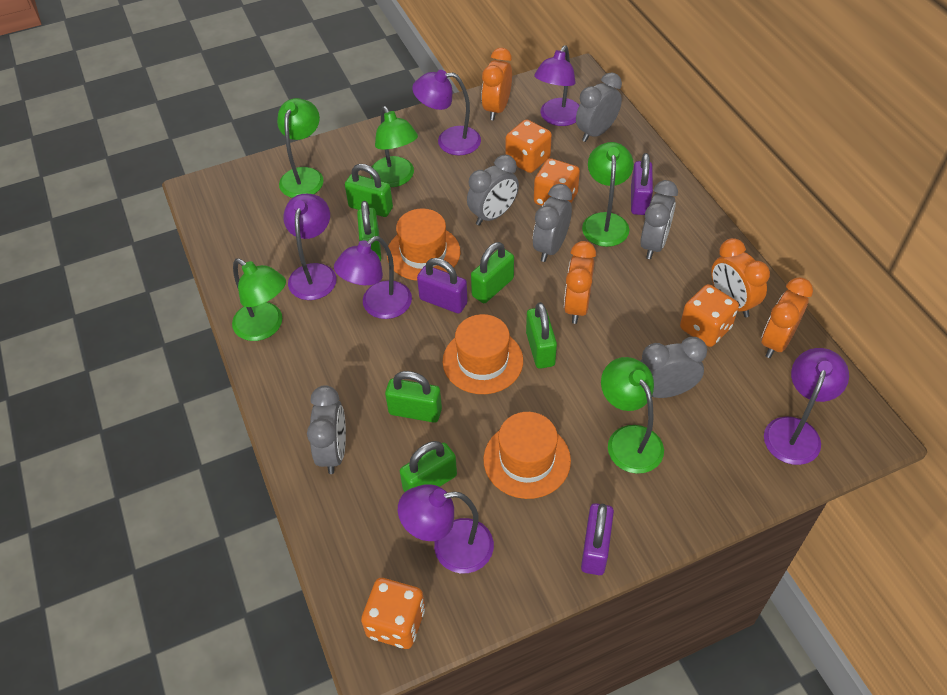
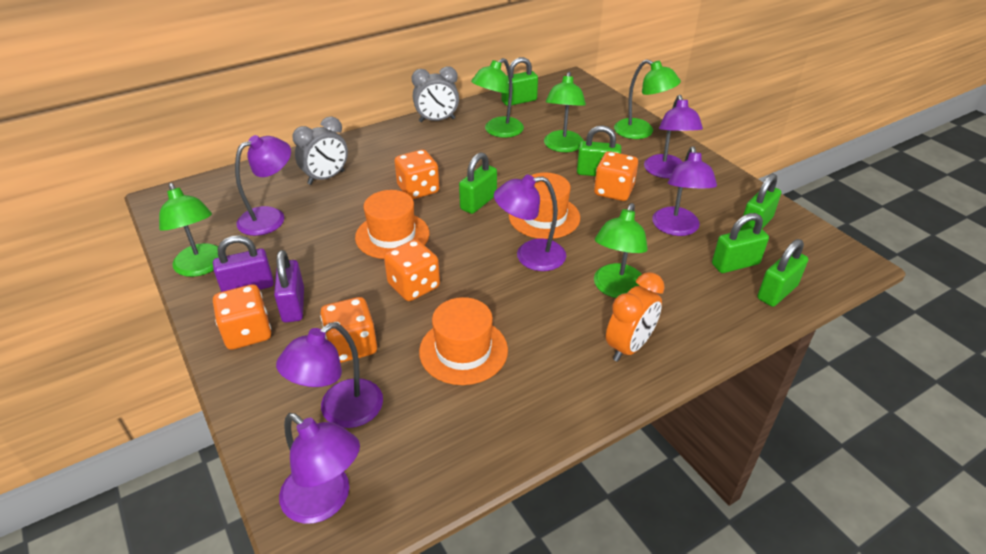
grey clock: [307,385,346,474] [467,155,519,226] [533,184,572,262] [576,72,622,142] [640,180,678,259] [641,337,707,398] = 6 -> [292,116,348,185] [412,66,459,122] = 2
orange clock: [481,48,512,120] [564,241,596,324] [711,238,770,318] [762,277,813,358] = 4 -> [606,272,665,362] = 1
orange dice: [361,578,425,649] [506,119,552,173] [534,158,580,206] [680,284,739,347] = 4 -> [213,284,271,350] [320,297,377,363] [384,239,440,301] [394,150,439,199] [594,151,638,201] = 5
purple padlock: [417,258,468,314] [581,503,614,575] [631,153,653,215] = 3 -> [213,235,274,292] [274,250,304,322] = 2

